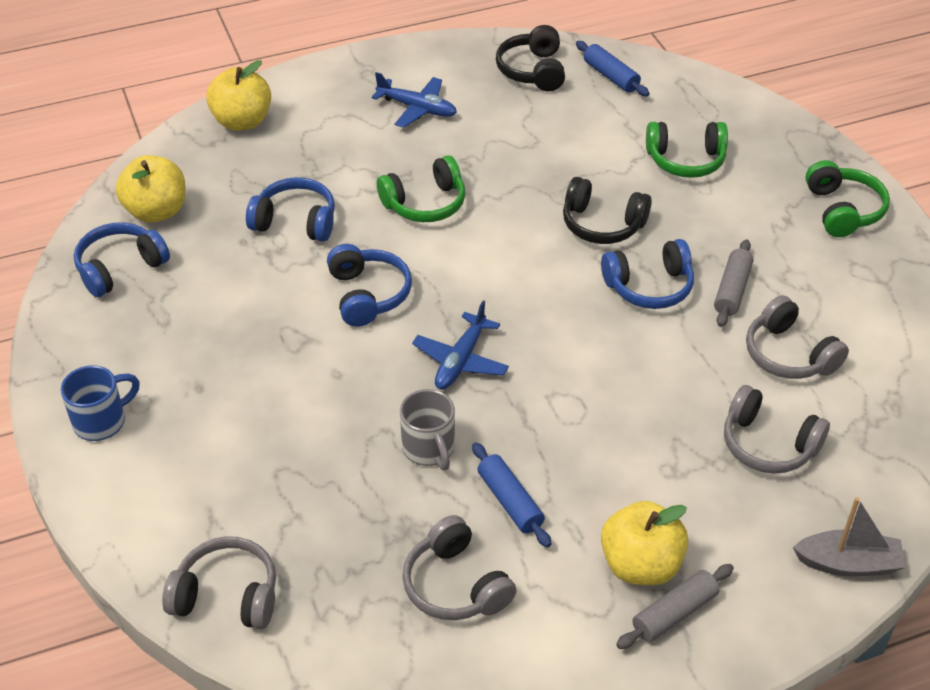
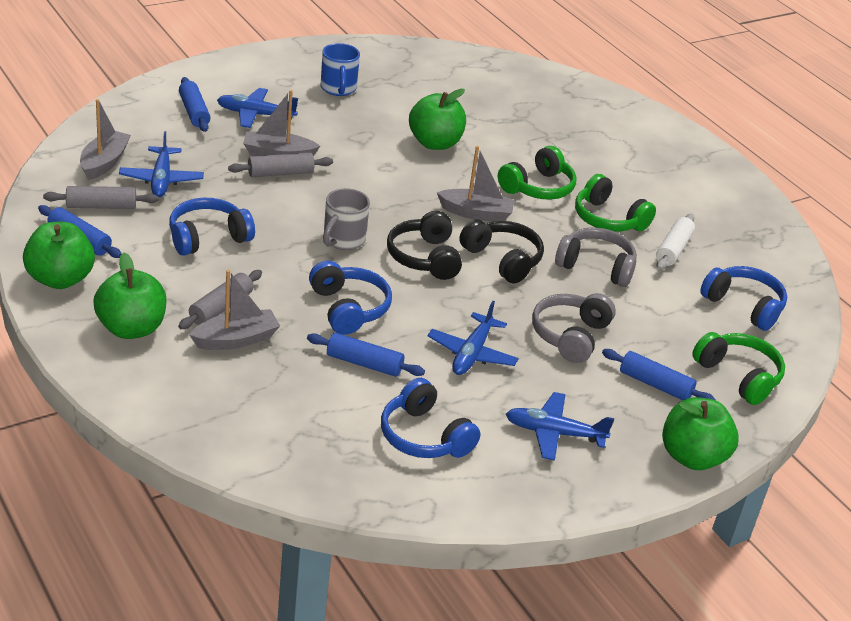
blue plane: [371,72,457,128] [412,300,509,390] = 2 -> [119,131,204,197] [217,88,298,128] [428,301,519,375] [506,392,614,461] = 4
blue rolling pin: [472,442,551,547] [576,41,650,96] = 2 -> [38,205,122,258] [179,77,210,132] [307,333,425,377] [602,349,716,400] = 4
green apple: none = 0 -> [23,222,95,289] [93,253,167,339] [409,89,466,150] [662,397,739,470] = 4
grey boat: [793,497,906,576] = 1 -> [80,99,131,180] [189,270,280,350] [243,90,320,157] [437,146,515,222] = 4
grey headphones: [162,536,276,629] [402,515,517,620] [724,385,830,474] [746,295,849,379] = 4 -> [532,293,616,363] [555,227,637,287] = 2
grey rolling pin: [616,564,734,649] [714,239,753,327] = 2 -> [43,186,158,209] [178,270,262,329] [228,152,333,177] = 3
white rolling pin: none = 0 -> [656,214,695,270] = 1
yellow apple: [116,155,185,222] [206,60,271,131] [601,501,688,585] = 3 -> none = 0

